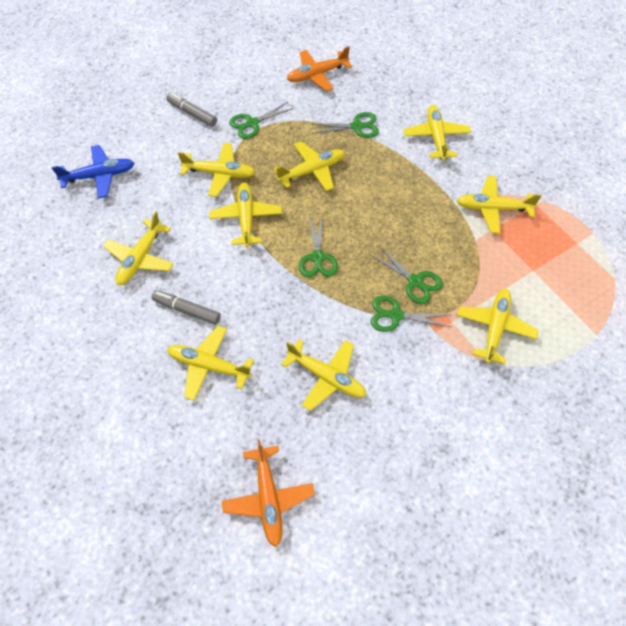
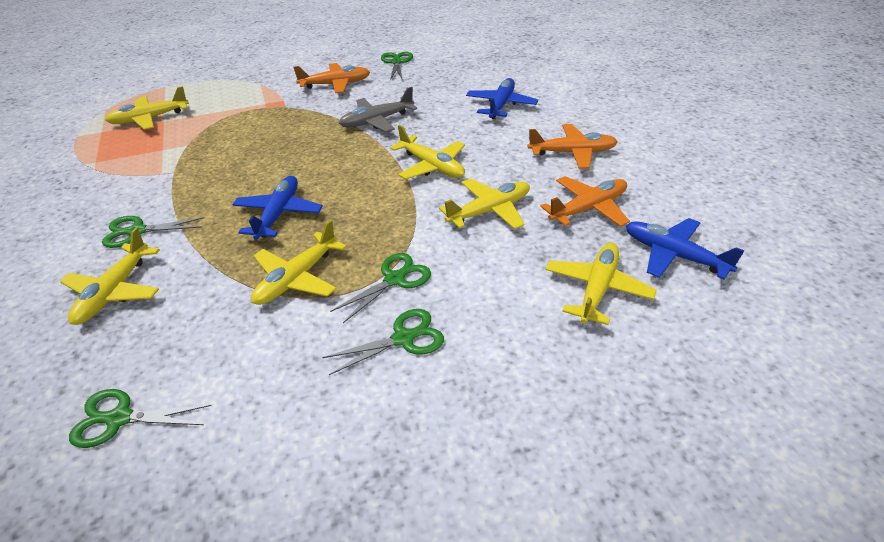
blue plane: [52,145,134,199] = 1 -> [232,176,323,240] [466,78,538,119] [626,218,745,279] = 3
grey marker: [151,290,221,325] [166,93,217,127] = 2 -> none = 0
grey plane: none = 0 -> [339,87,417,132] = 1
orange plane: [222,439,315,547] [287,46,352,91] = 2 -> [293,63,370,93] [528,124,618,169] [540,176,630,227] = 3
yellow plane: [103,211,174,285] [167,326,254,400] [178,143,256,197] [209,183,282,247] [274,141,345,191] [281,339,366,411] [404,105,471,161] [456,176,541,234] [457,289,539,364] = 9 -> [60,228,160,325] [105,86,189,130] [251,220,347,305] [390,125,465,179] [439,178,530,229] [545,243,657,325] = 6

